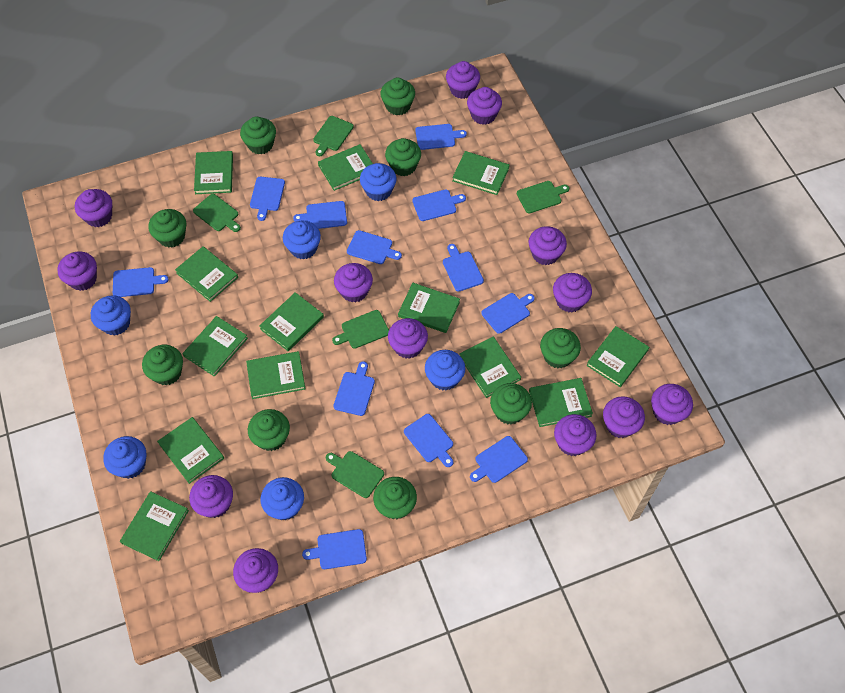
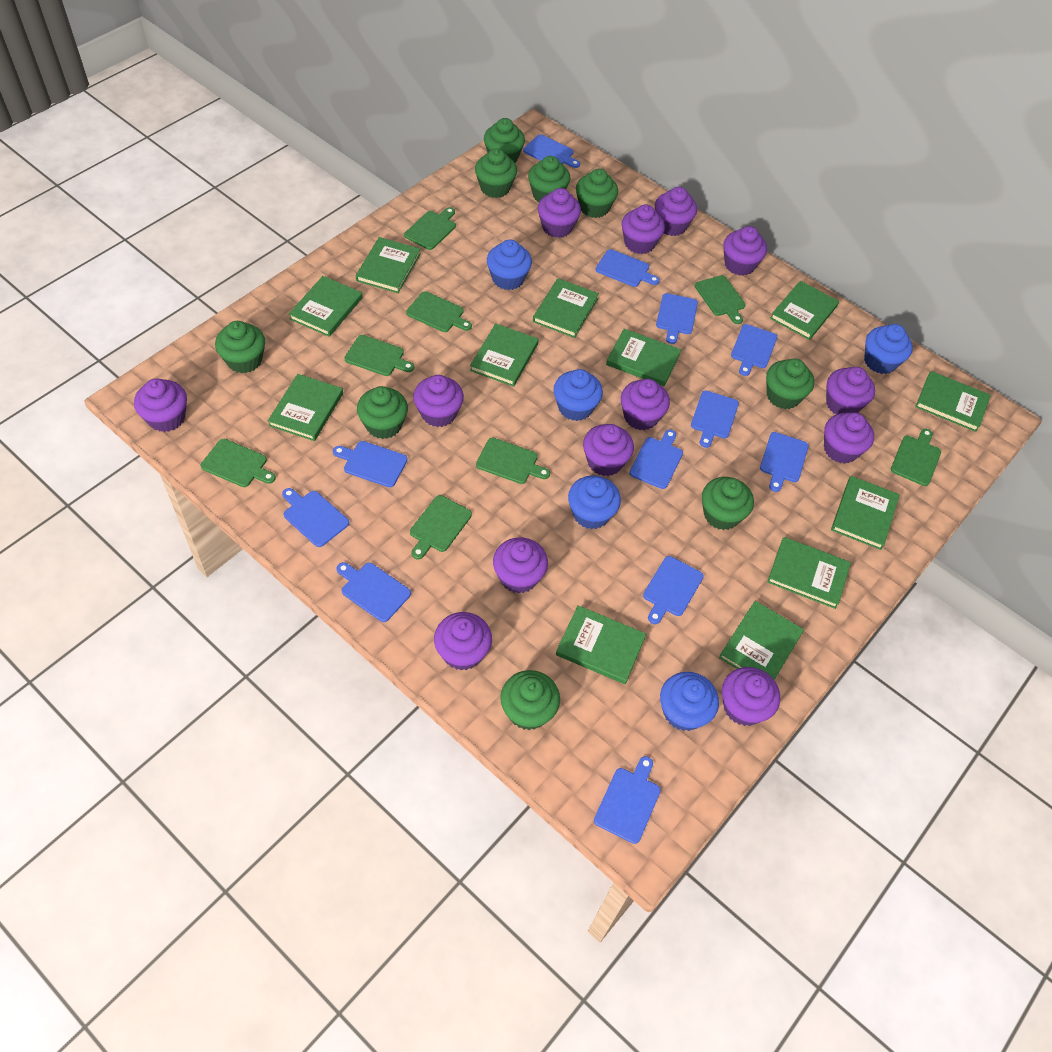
blue cupcake: [91,295,131,336] [103,436,146,479] [261,477,304,520] [283,221,321,259] [360,163,396,201] [425,350,465,391] = 6 -> [487,239,532,290] [553,369,603,421] [568,476,621,529] [660,672,719,731] [864,324,913,374] = 5
green book: [120,491,189,561] [157,417,224,484] [175,246,238,302] [183,316,248,377] [194,151,233,194] [246,351,305,399] [259,292,324,351] [318,144,373,191] [398,283,460,333] [452,151,510,195] [459,337,521,398] [529,378,593,427] [586,326,649,387] = 13 -> [268,374,343,441] [289,276,363,337] [356,237,421,293] [470,323,539,387] [533,278,599,338] [556,605,646,684] [606,329,681,386] [719,601,804,680] [767,537,851,609] [770,281,839,340] [831,476,900,550] [915,371,991,432] = 12
green cutting board: [193,194,241,232] [313,116,354,156] [326,451,384,498] [332,310,389,349] [517,181,569,213] = 5 -> [201,439,276,487] [344,335,414,376] [404,207,456,250] [406,291,472,332] [410,495,472,559] [476,437,550,484] [695,275,746,324] [891,429,941,486] = 8

